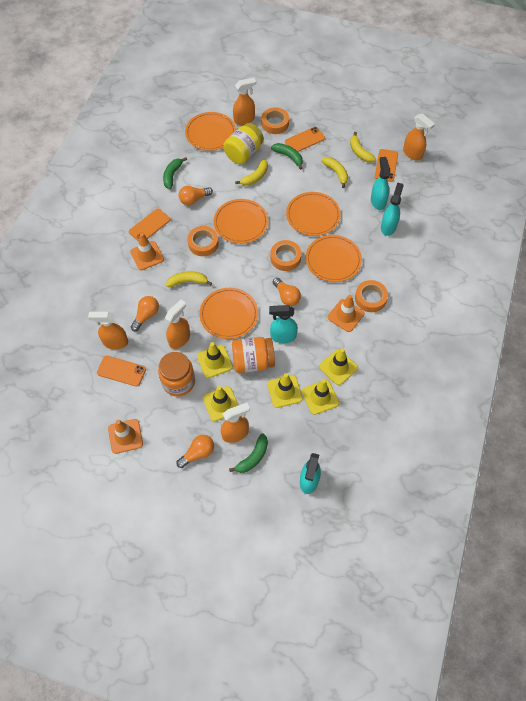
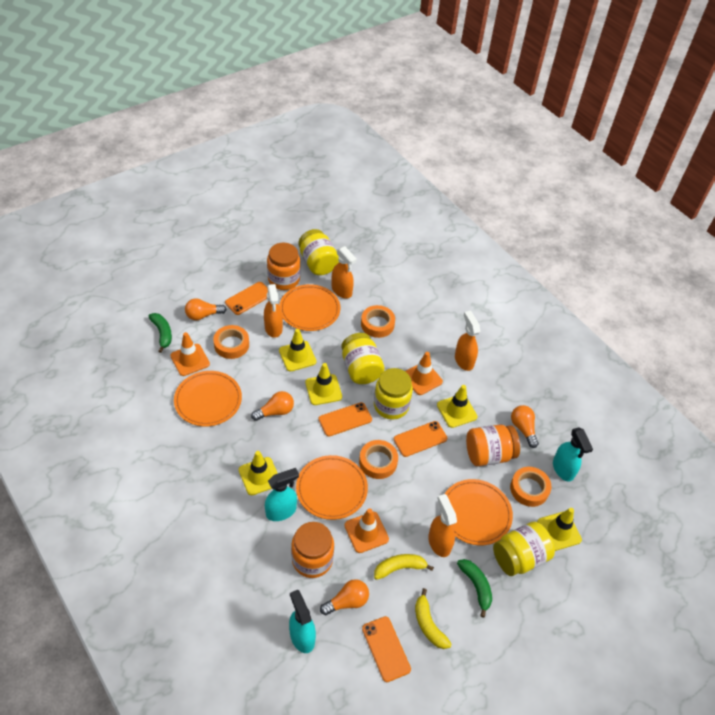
green banana: [163,157,187,189] [229,433,268,473] [271,143,303,170] = 3 -> [148,313,172,353] [457,559,492,618] = 2
orange jar: [158,352,195,396] [232,337,275,373] = 2 -> [267,243,300,290] [291,522,334,578] [466,425,520,466] = 3
orange plate: [185,112,236,151] [199,288,258,339] [214,199,268,244] [286,192,341,236] [306,235,362,282] = 5 -> [174,371,242,426] [279,284,340,331] [296,455,368,520] [445,479,513,546] = 4
orange spray bottle: [88,312,128,349] [165,300,190,349] [221,403,250,443] [233,78,256,125] [403,113,435,160] = 5 -> [264,284,283,338] [332,246,357,299] [428,494,457,557] [455,311,480,371] = 4
turquoise spray bottle: [269,305,298,343] [300,453,321,494] [371,157,390,210] [381,182,404,236] = 4 -> [265,468,299,521] [289,590,316,653] [553,428,593,482] = 3
yellow banana: [166,271,212,287] [235,159,268,186] [321,157,348,188] [350,132,376,163] = 4 -> [374,554,434,580] [415,588,452,649] = 2
yellow jar: [223,123,264,164] = 1 -> [298,229,339,275] [341,333,384,384] [374,368,413,420] [493,521,555,576] = 4

